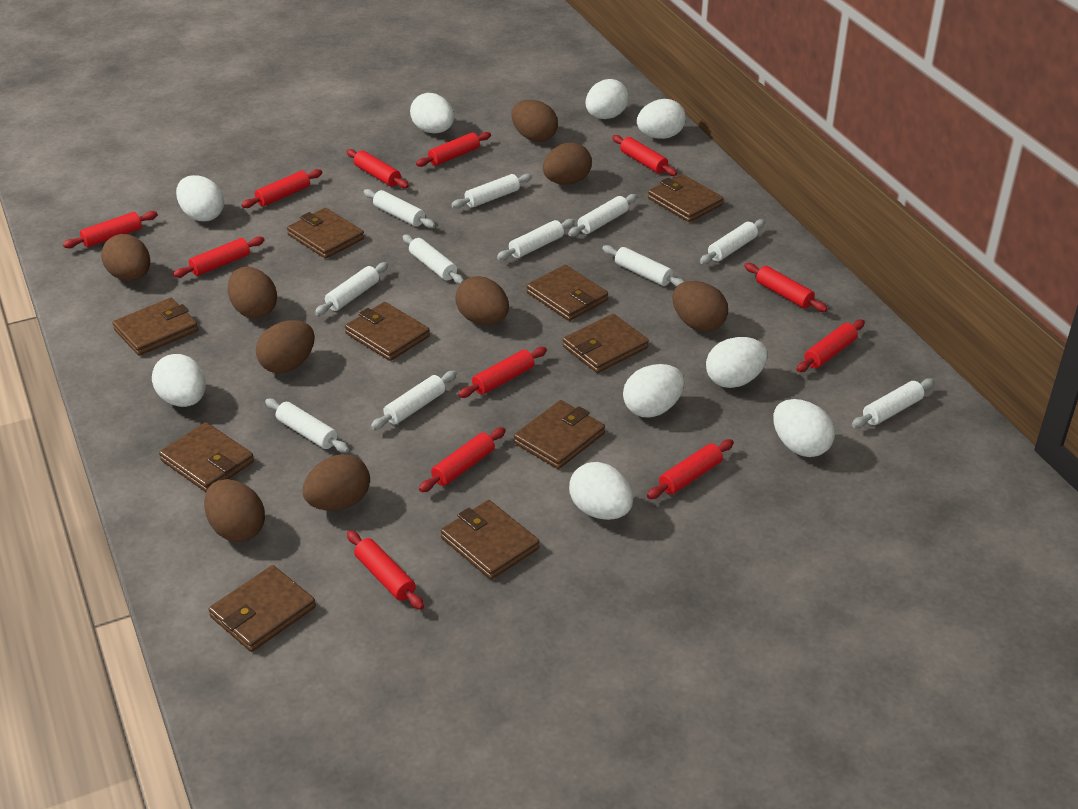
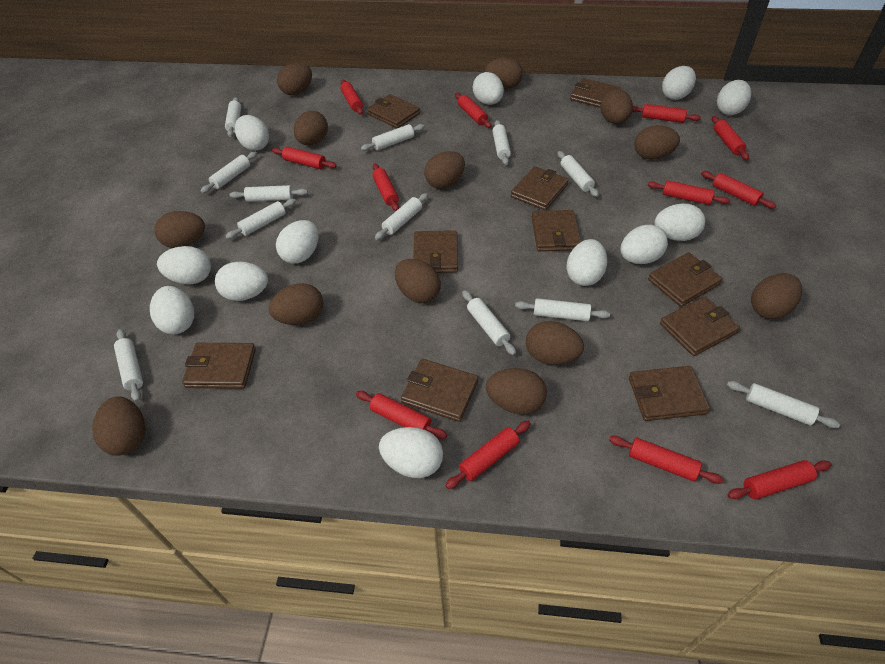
brown egg: [101,234,150,281] [204,479,265,542] [228,267,277,319] [256,320,315,373] [303,454,370,511] [455,276,509,325] [511,100,558,142] [543,143,592,185] [672,281,728,332] = 9 -> [92,396,145,456] [155,211,205,248] [268,283,323,325] [277,63,312,95] [294,111,328,145] [395,259,441,303] [424,151,465,189] [485,58,523,89] [486,368,547,415] [526,321,584,365] [601,89,633,124] [634,125,680,160] [751,273,802,319] = 13
white egg: [152,354,206,407] [176,175,224,221] [410,93,454,133] [569,462,633,520] [586,79,629,119] [623,364,684,417] [637,99,686,139] [706,337,768,388] [773,399,835,457] = 9 -> [150,286,194,334] [157,246,211,285] [215,262,268,301] [235,115,269,151] [276,220,318,264] [379,427,443,478] [473,72,504,105] [566,239,607,286] [620,225,668,264] [654,204,705,241] [662,66,696,100] [717,80,751,115] = 12
white rolling pin: [265,398,349,453] [315,262,388,316] [364,189,435,228] [371,371,457,430] [403,235,464,284] [451,173,532,208] [497,219,575,260] [568,194,637,236] [602,245,684,287] [700,219,765,264] [852,378,935,428] = 11 -> [114,329,143,402] [201,151,257,193] [225,97,241,137] [225,199,296,239] [229,185,308,202] [361,124,425,151] [375,193,428,240] [462,290,516,355] [492,120,511,165] [515,298,610,321] [557,151,599,197] [727,381,840,428] = 12

